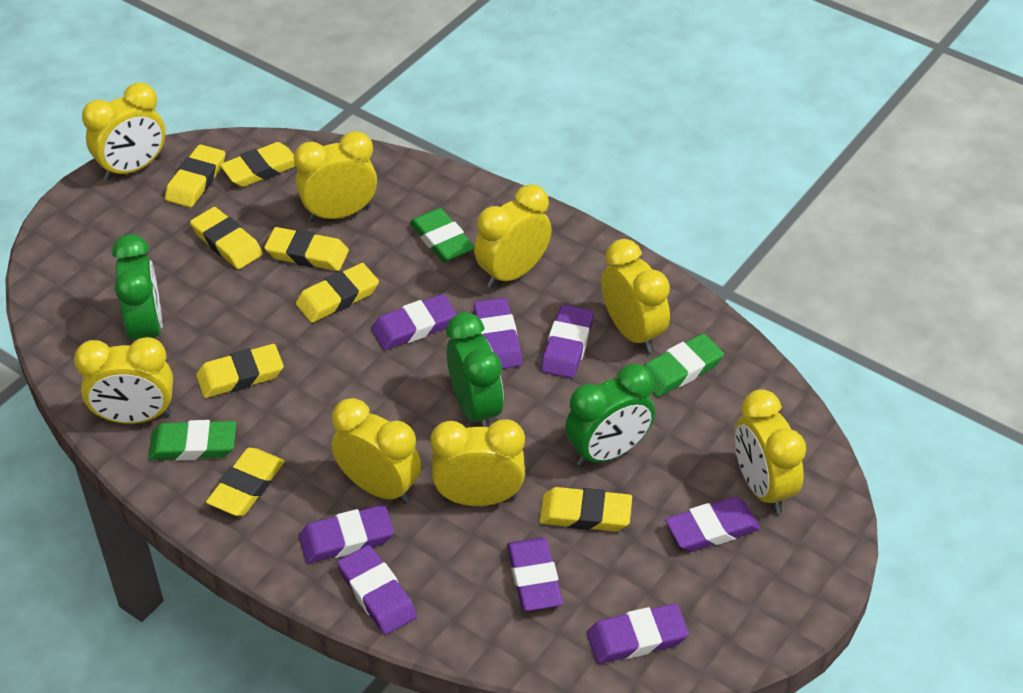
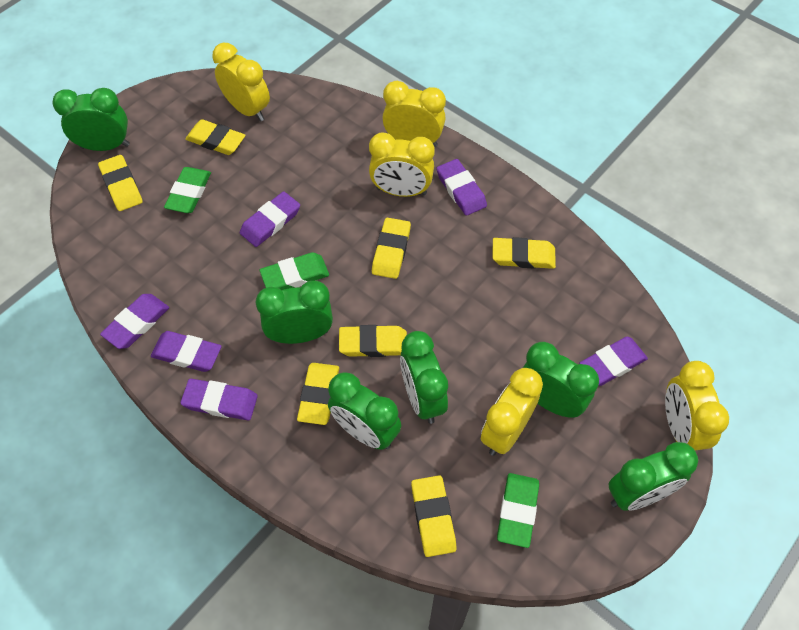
green clock: [112,234,162,340] [447,312,504,427] [565,364,655,467] = 3 -> [53,88,130,151] [256,281,333,344] [328,372,401,450] [400,331,448,424] [523,342,599,418] [608,442,698,511] = 6
purple eraser: [299,505,394,563] [337,545,417,635] [371,294,457,350] [474,298,522,369] [507,537,563,611] [541,305,594,378] [587,603,689,664] [665,497,760,552] = 8 -> [100,294,169,349] [151,331,221,372] [180,379,258,420] [240,191,300,247] [436,159,487,216] [579,337,648,386] = 6
yellow clock: [74,337,173,424] [82,83,166,180] [294,131,377,222] [331,398,421,504] [430,419,525,506] [474,184,552,288] [601,239,670,353] [735,389,806,514] = 8 -> [212,43,270,122] [369,132,435,197] [382,81,446,147] [480,368,543,456] [665,361,729,450] = 5
yellow eraser: [165,144,225,207] [190,207,263,269] [196,344,284,398] [206,448,285,516] [220,142,295,187] [264,227,349,271] [296,263,379,323] [539,487,632,531] = 8 -> [98,155,143,211] [185,119,245,155] [297,363,339,425] [339,325,407,357] [372,218,411,279] [411,475,457,557] [492,237,556,269] = 7

